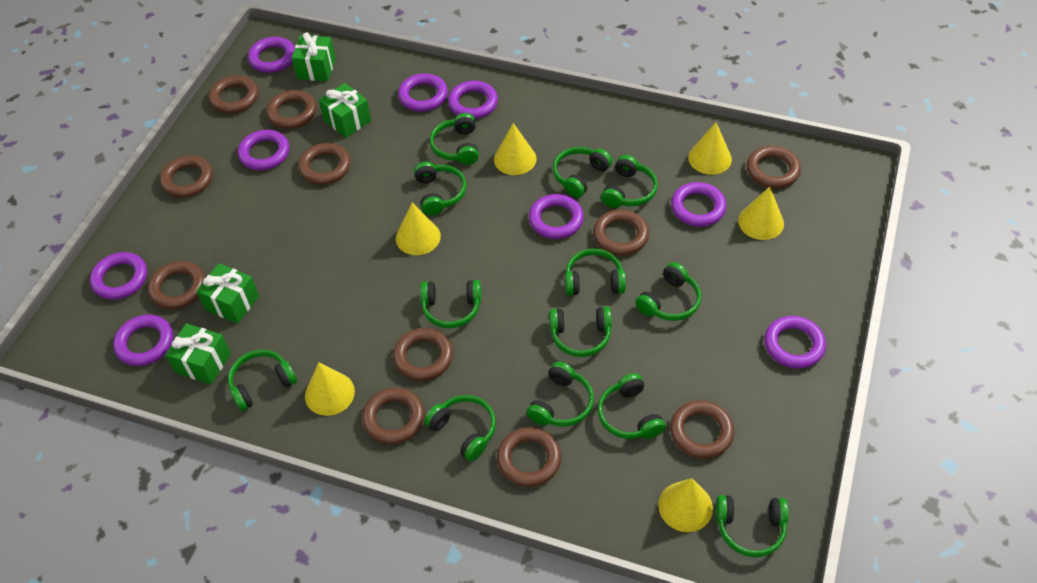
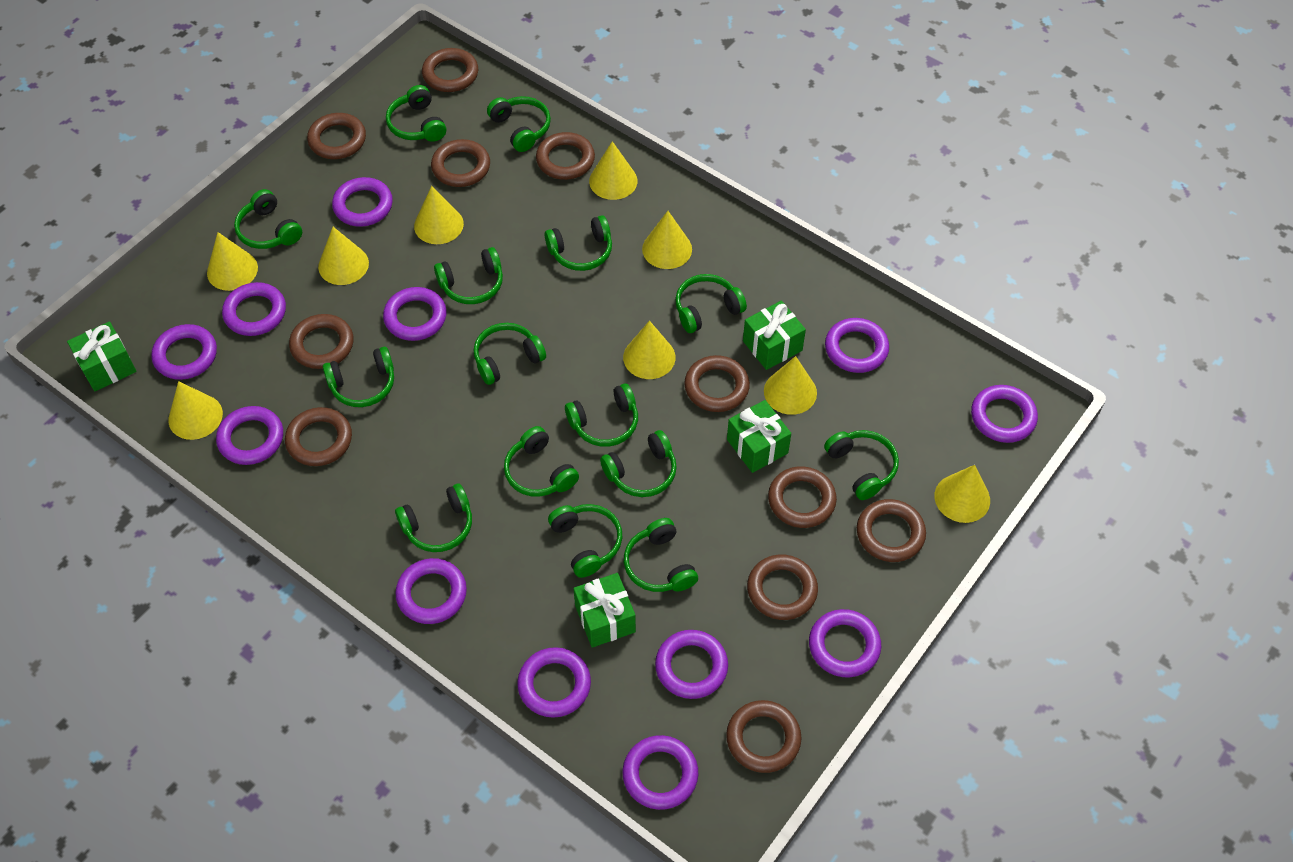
green headphones: [228,350,297,411] [414,162,467,215] [420,280,481,328] [424,395,496,461] [430,113,479,165] [527,361,594,427] [549,307,612,357] [553,147,612,198] [565,248,626,296] [598,373,665,439] [601,155,658,208] [635,262,701,321] [715,495,789,557] = 13 -> [234,189,302,249] [323,347,394,407] [386,85,446,142] [395,484,472,552] [434,247,503,304] [474,323,546,385] [487,96,551,152] [504,426,579,497] [545,215,612,271] [548,504,622,578] [565,383,638,447] [600,430,677,497] [624,518,698,592] [675,274,747,333] [824,430,899,500] = 15
purple ring: [90,252,147,300] [113,315,173,366] [238,130,289,170] [248,37,295,73] [398,73,448,112] [448,81,498,119] [529,194,584,239] [671,182,726,227] [765,316,826,369] = 9 -> [152,324,217,380] [216,406,283,465] [222,282,286,336] [332,177,393,227] [383,287,446,341] [395,558,467,624] [517,647,591,718] [623,735,698,810] [655,630,728,699] [809,609,881,677] [825,318,889,373] [971,385,1038,443] = 12
yellow cone: [305,363,355,416] [396,203,441,255] [494,123,536,175] [658,478,713,532] [688,122,732,175] [738,187,784,240] = 6 -> [168,381,223,440] [207,232,258,291] [318,227,369,285] [414,186,464,244] [589,141,638,200] [623,321,676,379] [642,211,692,269] [764,356,817,415] [934,465,990,523] = 9

